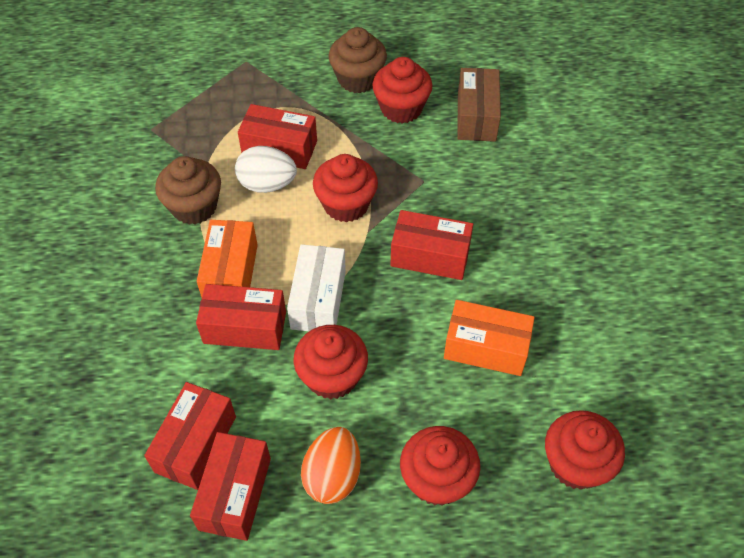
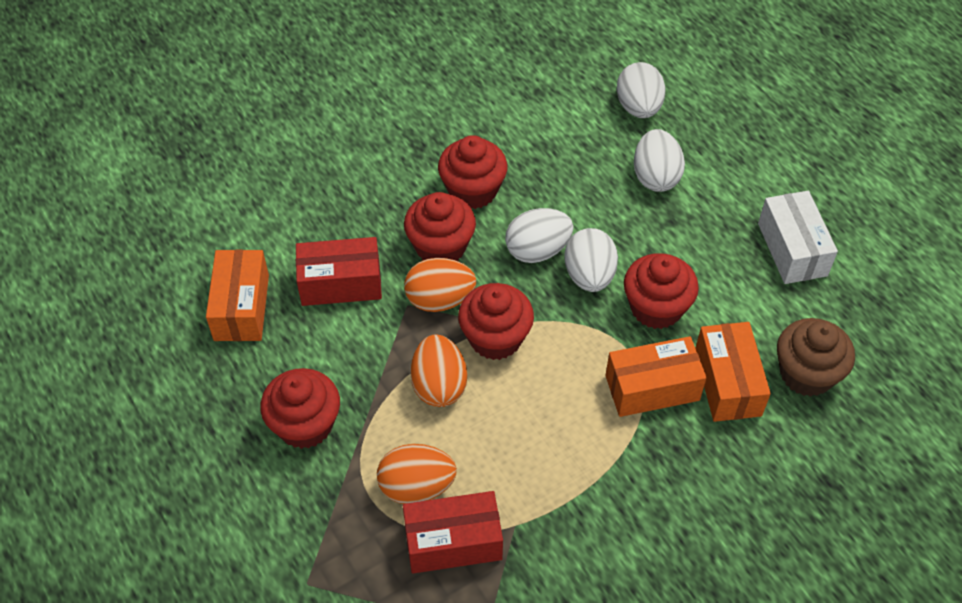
brown box: [457,68,501,142] = 1 -> none = 0
brown cupcake: [155,156,221,225] [329,27,387,93] = 2 -> [777,318,855,397] = 1
orange box: [197,220,258,297] [444,300,535,376] = 2 -> [206,250,269,341] [606,336,707,417] [695,322,771,422] = 3
orange egg: [301,427,361,504] = 1 -> [377,444,457,504] [404,258,476,312] [410,334,467,407] = 3
red box: [144,382,236,490] [190,432,271,541] [196,284,286,350] [238,104,317,169] [391,210,473,280] = 5 -> [296,237,382,306] [403,491,503,573] = 2
white egg: [235,146,297,193] = 1 -> [505,208,573,263] [564,228,618,292] [617,62,665,118] [634,129,685,192] = 4

